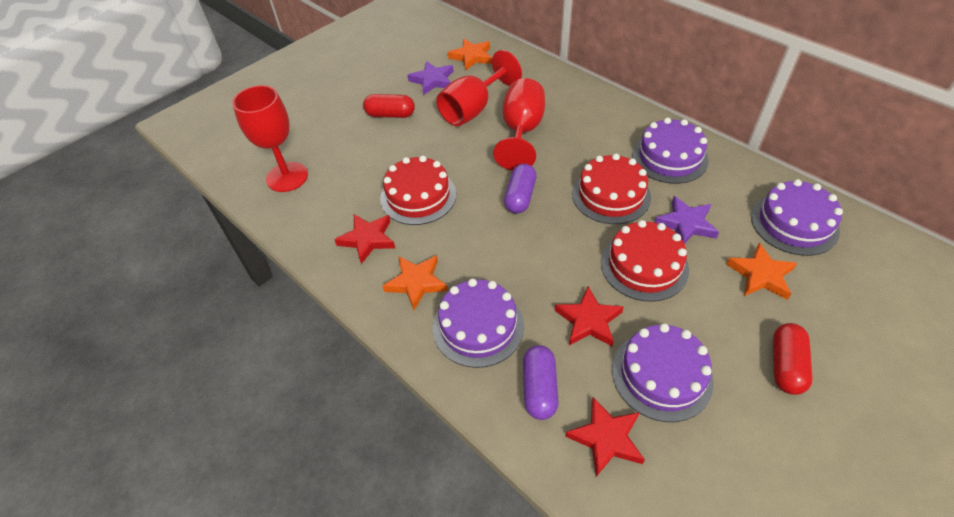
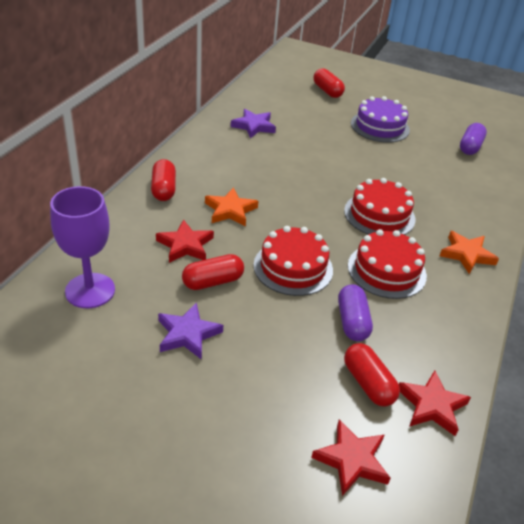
orange star: [382,255,448,310] [448,39,492,71] [726,243,797,300] = 3 -> [205,188,258,226] [440,231,499,274] = 2
purple cake: [433,278,524,368] [612,323,714,422] [632,118,708,184] [751,179,843,256] = 4 -> [351,96,410,143] = 1
purple goblet: none = 0 -> [50,186,115,308] = 1
red capsule: [363,94,415,118] [773,323,813,395] = 2 -> [151,159,176,201] [182,254,244,290] [313,68,345,98] [344,343,400,406] = 4
red goblet: [232,85,308,192] [436,50,522,126] [493,78,545,171] = 3 -> none = 0

